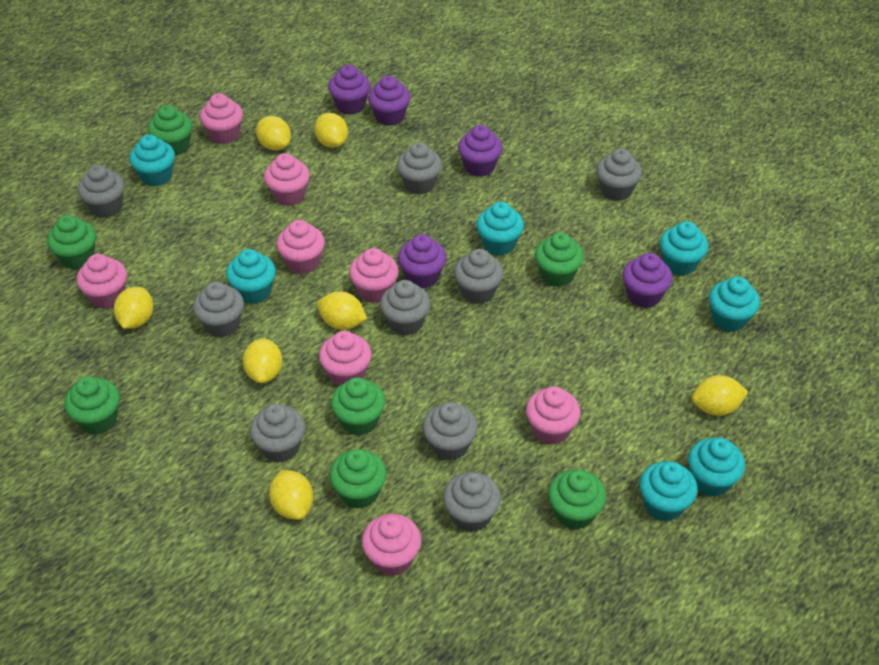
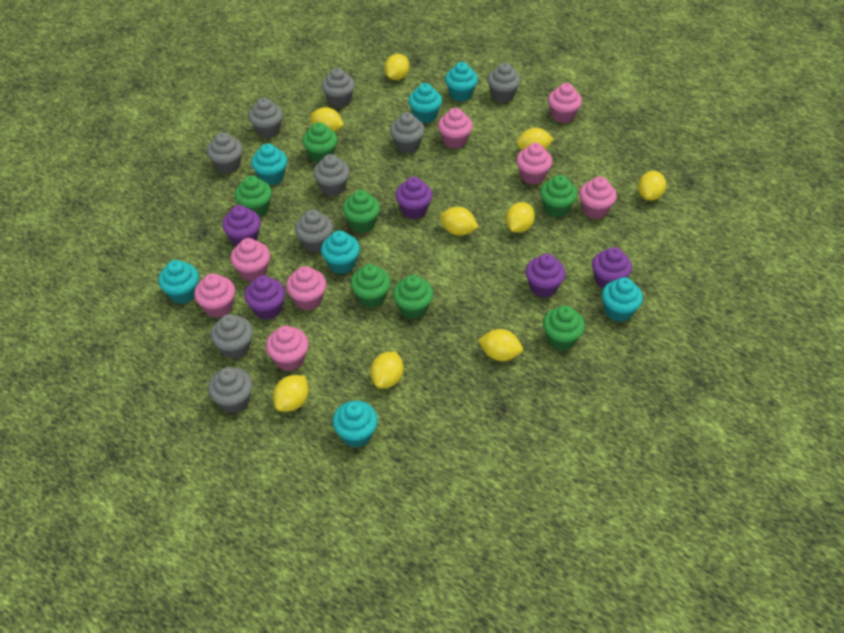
yellow lemon: [114,287,153,329] [243,338,282,383] [256,116,291,150] [269,470,313,520] [314,113,348,148] [317,291,367,330] [692,375,748,416] = 7 -> [273,375,309,412] [310,107,344,132] [370,352,403,388] [384,54,409,80] [440,207,478,236] [478,329,523,361] [505,202,535,233] [517,128,554,150] [638,171,666,201] = 9

